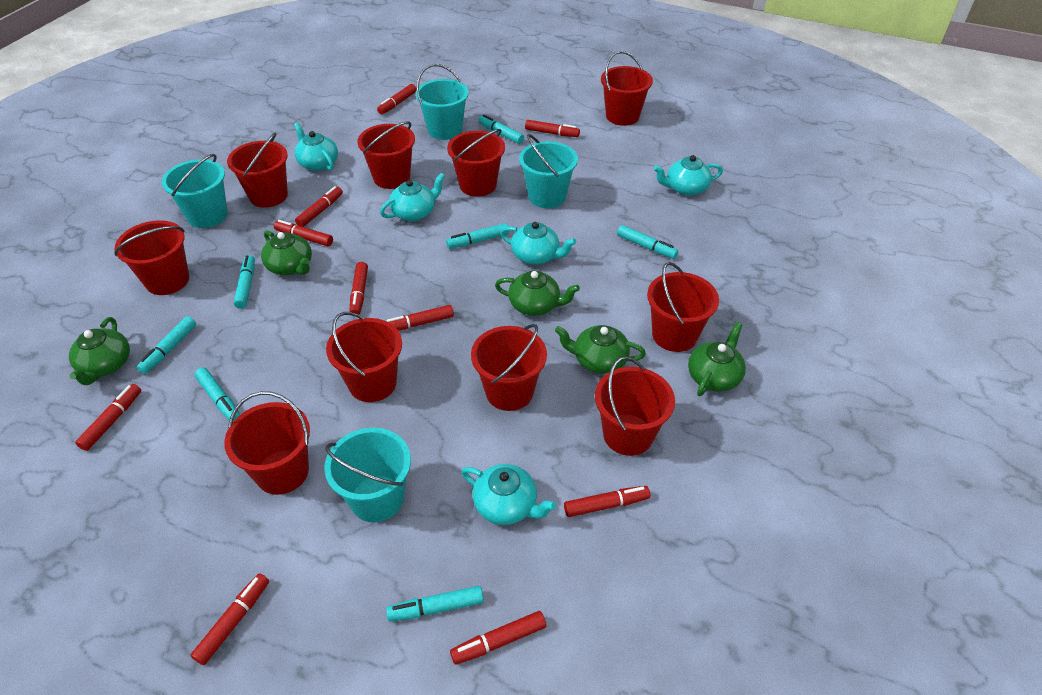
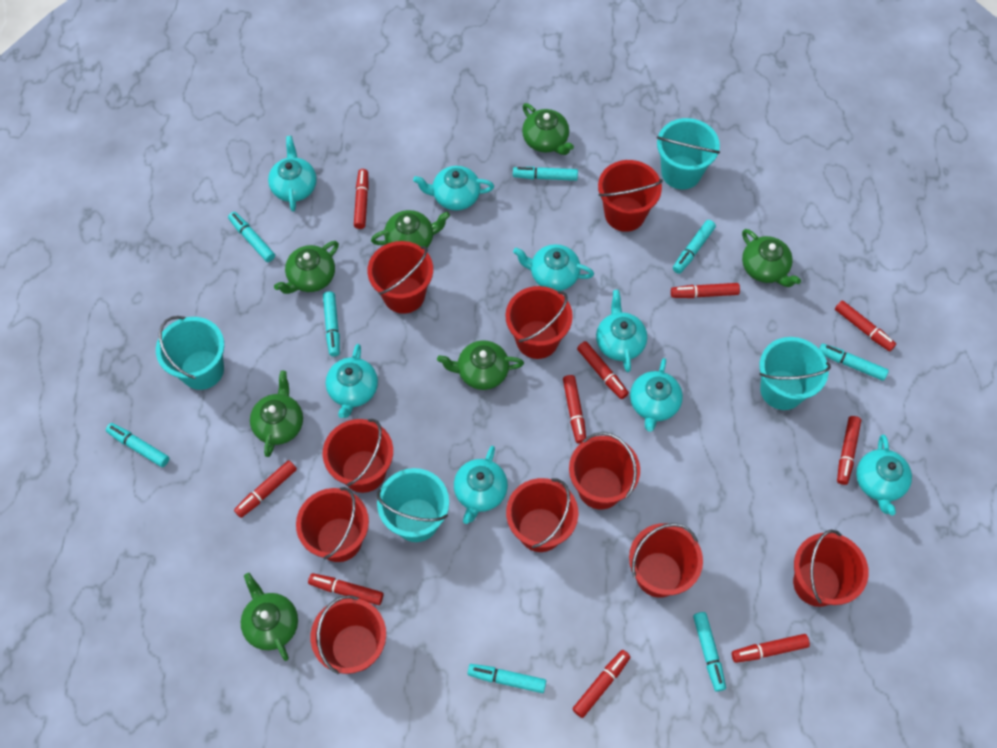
green teapot: [69,317,130,385] [261,230,312,275] [495,271,580,316] [555,325,646,374] [688,322,746,396] = 5 -> [241,573,298,661] [250,371,303,457] [274,241,339,294] [371,210,450,248] [437,340,524,390] [522,103,574,155] [742,229,801,287] = 7
turquoise marker: [137,316,196,374] [194,367,240,421] [234,255,255,309] [386,586,484,622] [446,223,509,249] [478,115,524,144] [617,225,678,259] = 7 -> [106,423,169,467] [228,212,275,262] [323,291,340,356] [467,664,546,693] [513,167,578,181] [673,220,716,274] [693,612,726,692] [819,343,889,381] = 8
turquoise teapot: [294,122,338,171] [380,173,445,221] [461,464,556,525] [500,222,576,265] [654,155,723,196] = 5 -> [268,136,317,211] [326,344,378,418] [413,166,494,211] [454,446,508,524] [513,244,594,291] [596,290,647,372] [630,358,683,432] [856,435,912,516] = 8

